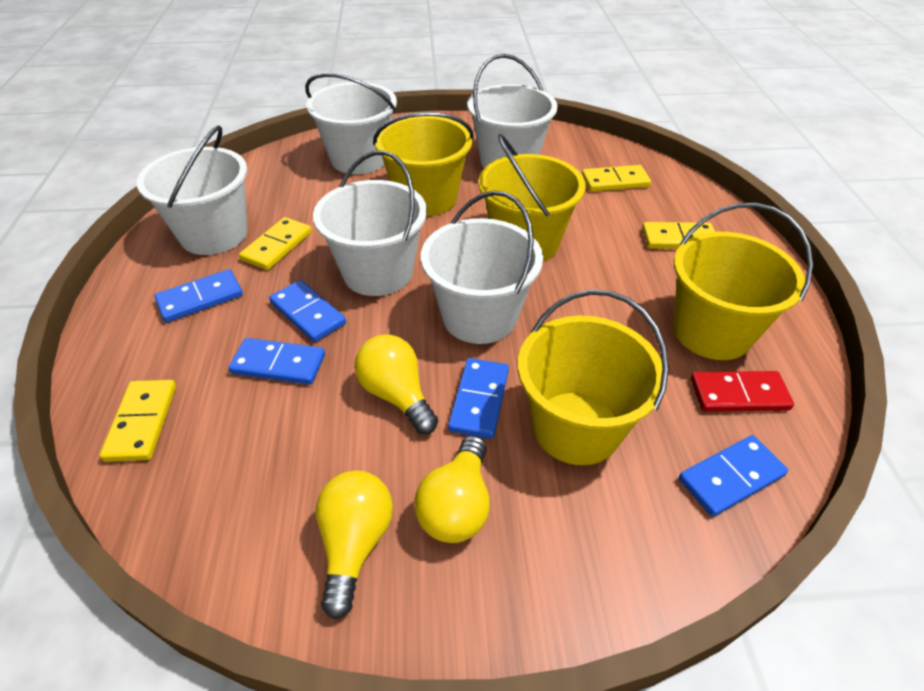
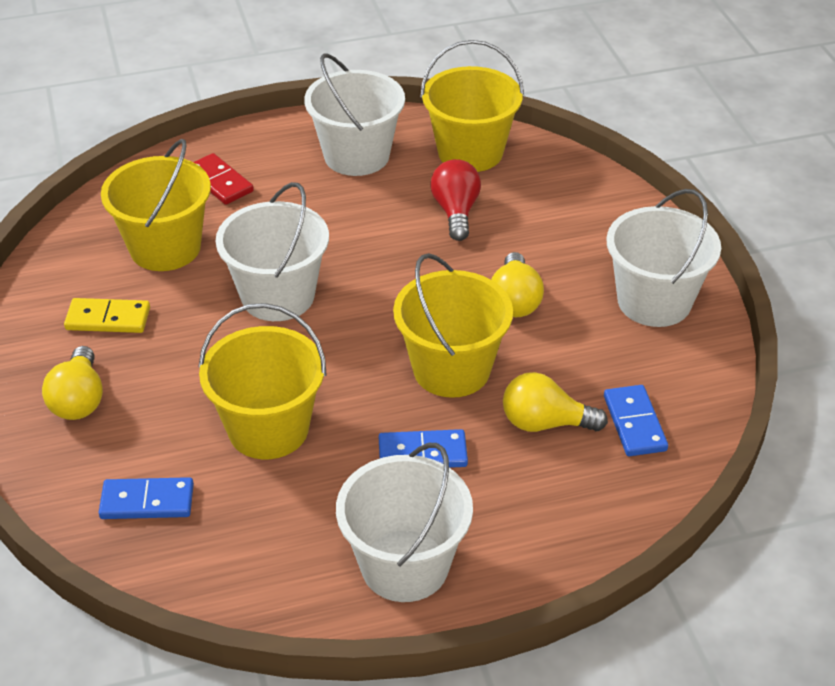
blue domino: [154,269,243,322] [229,338,325,385] [269,280,346,342] [448,358,509,439] [679,435,788,517] = 5 -> [99,477,194,519] [379,429,468,468] [604,385,668,456] = 3
red light bulb: none = 0 -> [431,159,481,241] = 1
white bucket: [137,125,248,255] [305,73,397,174] [313,150,427,296] [421,190,543,344] [467,54,557,168] = 5 -> [216,182,329,321] [304,54,405,176] [336,443,473,602] [607,189,721,327] = 4
yellow domino: [100,380,176,462] [239,217,312,270] [582,165,651,192] [642,222,715,249] = 4 -> [64,298,150,333] = 1

